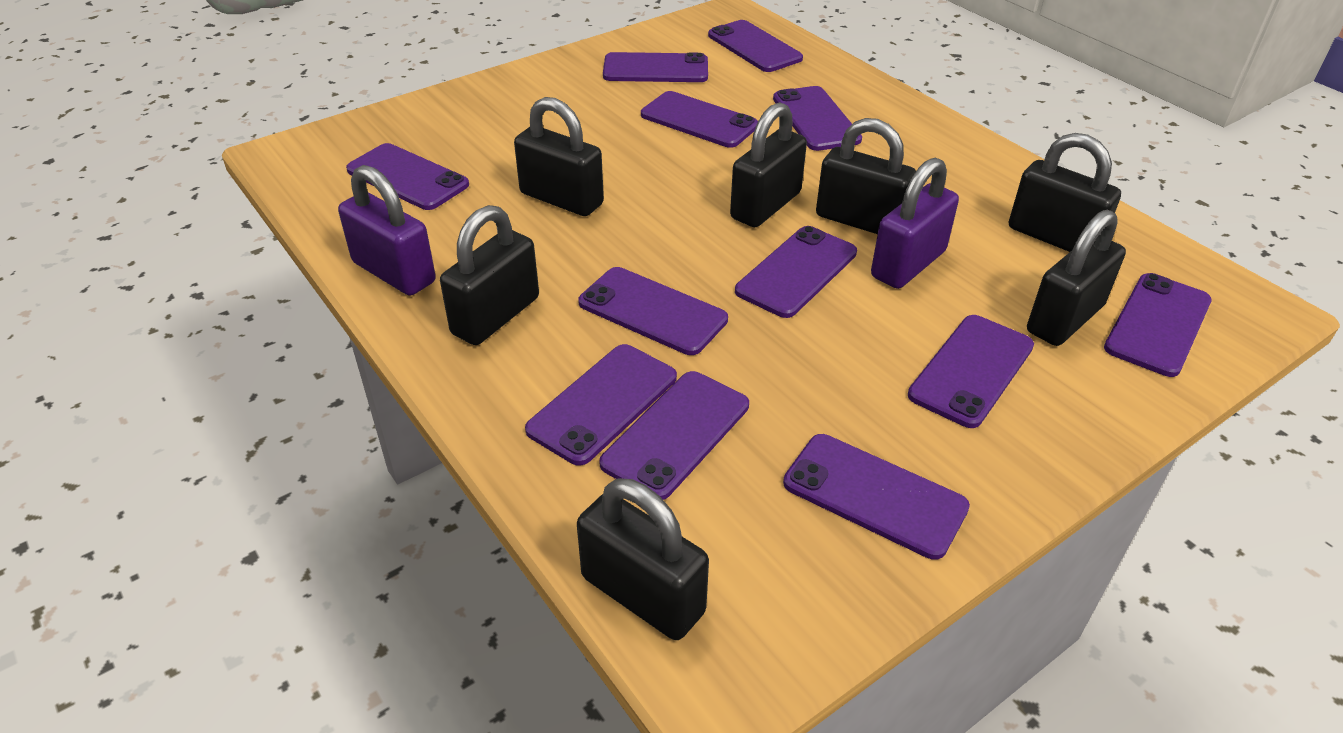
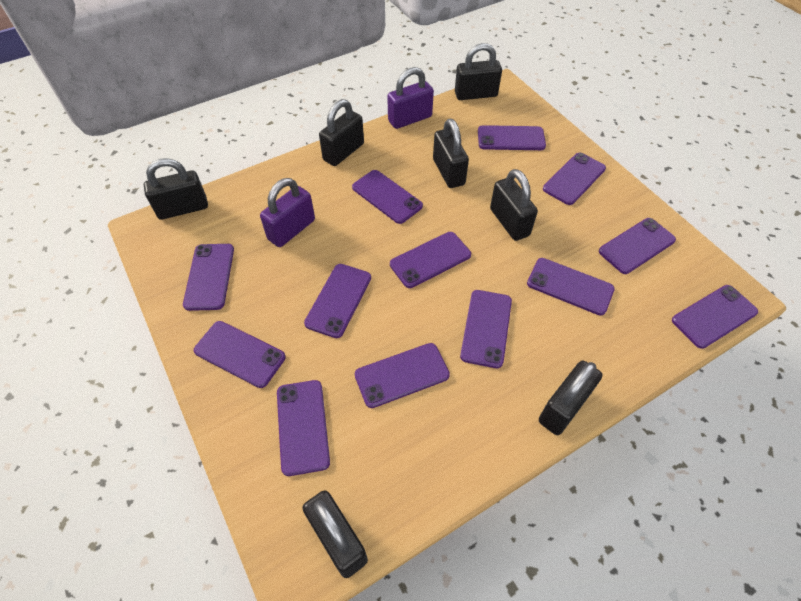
purple phone: [346,143,469,210] [525,344,677,466] [578,267,728,355] [599,371,749,500] [603,52,708,82] [641,91,758,148] [708,20,803,72] [735,226,857,318] [773,86,862,151] [783,434,970,560] [908,315,1034,428] [1104,273,1212,377] = 12 -> [183,244,234,311] [194,321,286,388] [277,380,330,476] [304,264,371,338] [352,170,423,224] [355,343,450,408] [390,232,471,288] [460,290,512,368] [478,125,546,150] [527,258,615,315] [543,153,606,205] [599,218,676,274] [672,285,758,349] = 13

